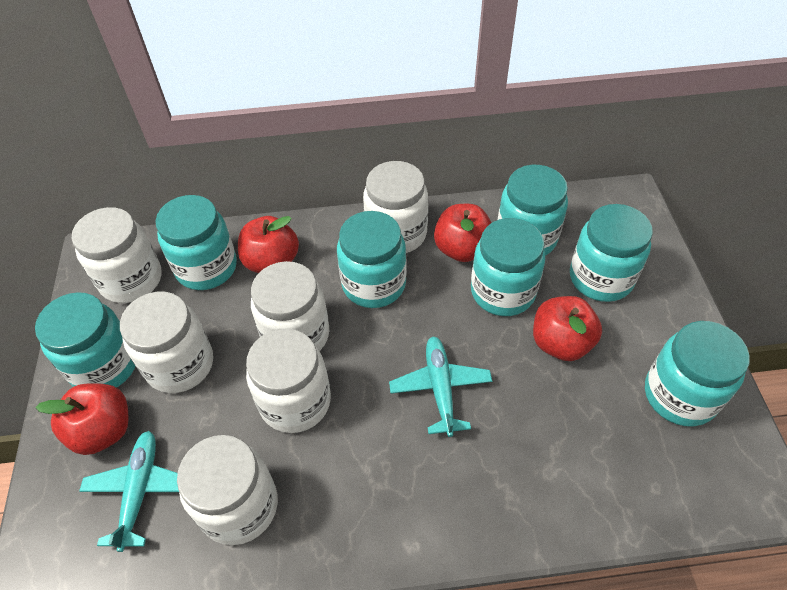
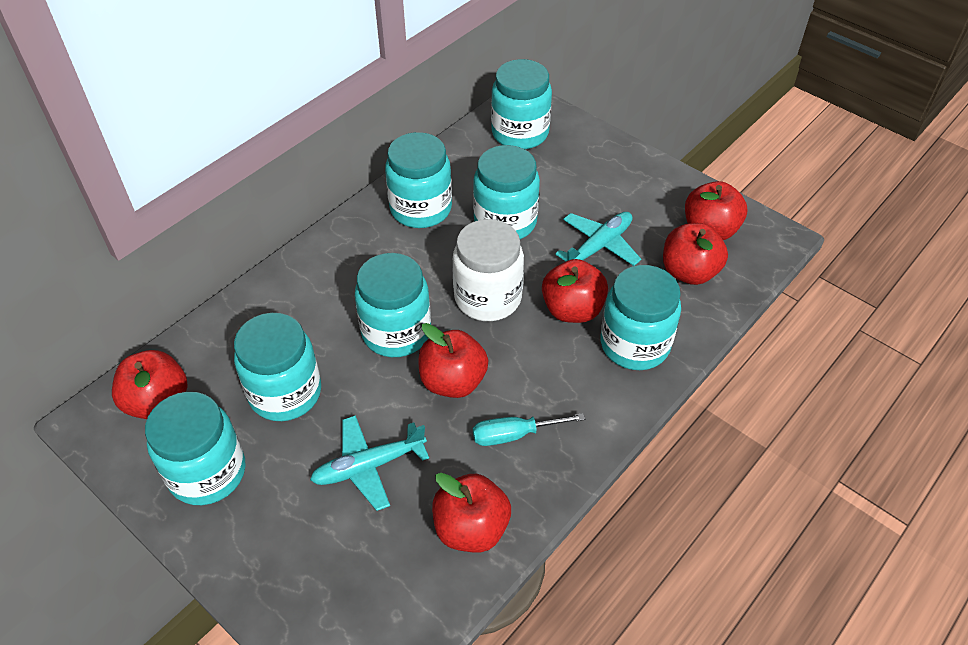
red apple: [35,383,129,455] [238,216,299,273] [434,204,492,262] [533,296,602,361] = 4 -> [112,350,187,419] [418,323,488,398] [432,473,511,552] [542,259,608,323] [663,223,728,285] [685,181,747,240] = 6
turquoise screwdriver: none = 0 -> [473,413,585,446] = 1
white jar: [72,207,161,303] [120,292,213,393] [177,435,278,545] [246,328,331,433] [251,261,329,351] [363,161,428,253] = 6 -> [453,219,524,321] = 1

